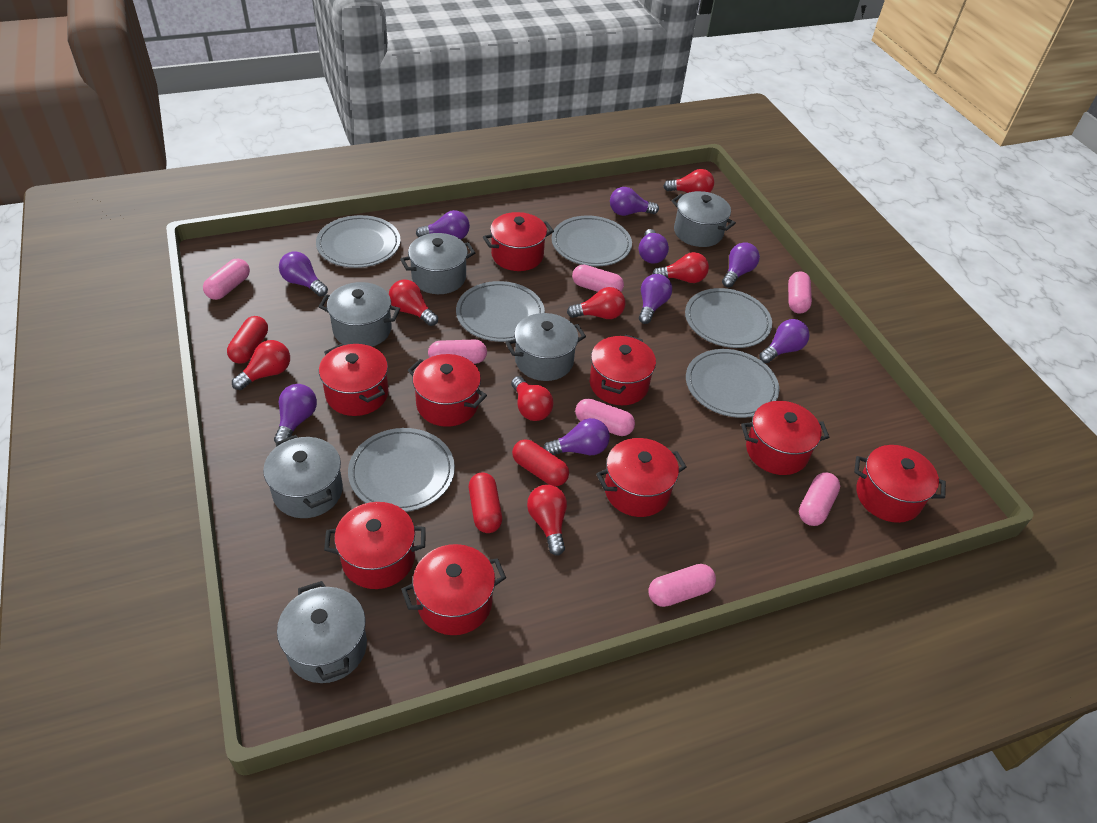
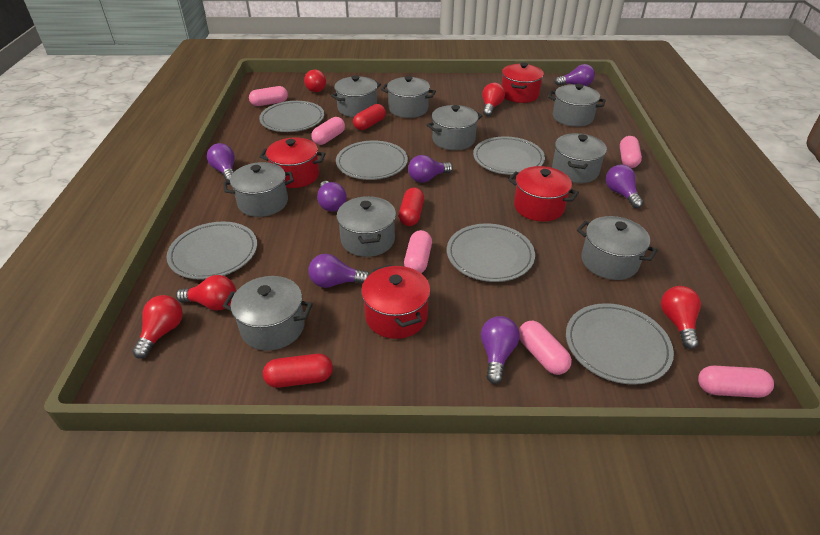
grey pot: [263,435,343,518] [277,581,367,683] [319,282,400,347] [400,233,475,294] [505,313,586,381] [671,191,736,247] = 6 -> [223,162,294,217] [223,276,313,351] [331,75,381,117] [337,196,396,257] [381,76,436,118] [427,105,482,150] [548,84,606,127] [552,133,607,183] [577,216,658,280] = 9
pink capsule: [203,259,250,300] [428,339,487,364] [572,265,624,292] [575,399,635,436] [649,564,716,607] [788,272,812,314] [799,472,840,526] = 7 -> [249,86,288,106] [311,117,345,145] [404,230,432,273] [519,321,572,375] [620,136,642,168] [698,365,774,398] = 6
purple light bulb: [274,384,317,443] [279,252,328,297] [416,210,470,240] [543,418,610,455] [610,187,659,216] [639,229,669,264] [639,274,672,324] [722,242,760,287] [759,319,810,363] = 9 -> [207,143,235,181] [308,254,370,288] [317,181,347,212] [408,155,453,183] [481,316,520,384] [555,64,595,86] [606,164,643,208] = 7
red light bulb: [232,340,290,390] [389,280,438,326] [511,376,554,421] [527,485,567,556] [567,287,625,319] [653,252,709,283] [663,169,714,193] = 7 -> [132,295,183,359] [176,275,236,311] [304,70,326,92] [482,83,505,116] [661,286,701,349] = 5
red pot: [319,344,389,416] [324,502,426,589] [401,544,506,635] [408,354,487,427] [483,212,554,271] [590,335,656,405] [596,438,687,517] [741,401,829,475] [854,445,946,523] = 9 -> [260,137,326,188] [361,264,431,339] [502,63,544,103] [508,166,579,222] = 4

